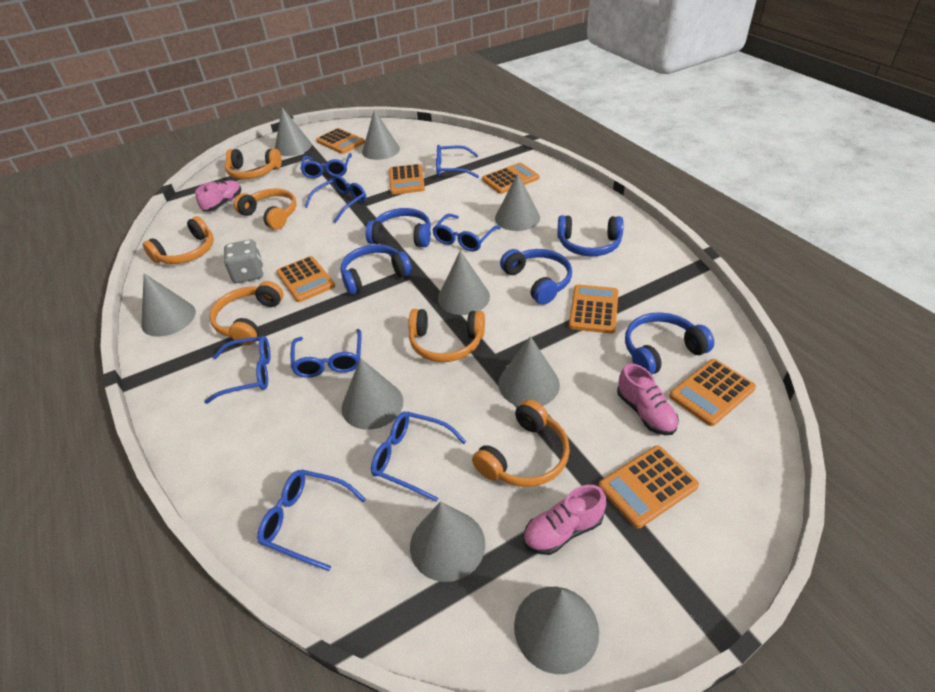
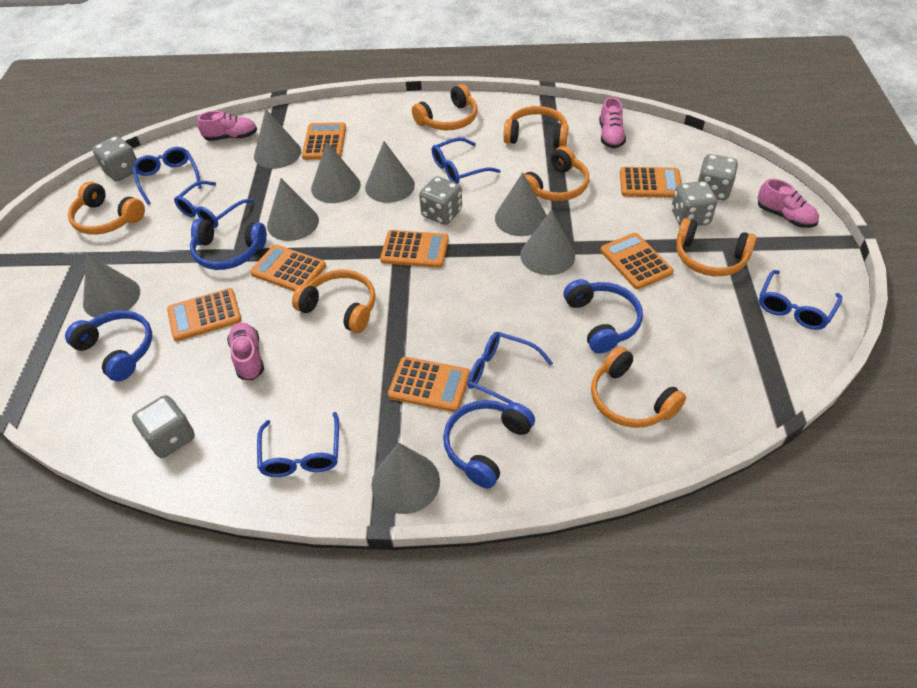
blue glasses: [204,336,270,404] [257,470,366,571] [291,329,362,378] [300,153,352,178] [304,175,366,223] [371,412,467,502] [432,214,501,252] [436,145,479,178] = 8 -> [132,147,202,205] [174,181,254,228] [257,412,339,477] [432,137,501,184] [467,332,553,404] [759,270,842,330] = 6
blue headphones: [340,244,412,295] [366,208,431,247] [500,249,572,305] [557,215,624,256] [625,312,714,375] = 5 -> [65,310,152,381] [190,219,267,270] [443,400,535,489] [563,279,643,354] = 4
grey cone: [141,273,196,337] [275,107,312,156] [342,358,403,430] [362,110,400,160] [410,501,485,582] [438,251,490,315] [495,173,540,231] [498,336,560,406] [514,587,599,674] = 9 -> [83,253,140,318] [254,109,301,169] [267,178,319,241] [311,142,361,203] [365,141,415,203] [372,443,440,514] [495,172,547,236] [520,210,575,275] = 8
grey dice: [224,240,264,283] = 1 -> [92,136,137,181] [132,395,195,458] [419,176,462,225] [671,181,717,226] [698,154,738,200] = 5
orange headphones: [143,216,214,264] [209,281,283,345] [225,149,282,179] [234,188,297,230] [408,309,485,362] [472,399,570,487] = 6 -> [68,181,145,235] [292,269,376,333] [412,84,477,130] [503,106,569,147] [524,146,589,201] [591,346,686,428] [676,218,756,276] = 7
pink shoe: [195,180,241,211] [523,485,606,555] [617,364,679,435] = 3 -> [197,111,257,141] [227,323,264,380] [599,97,626,148] [758,179,819,228] = 4

